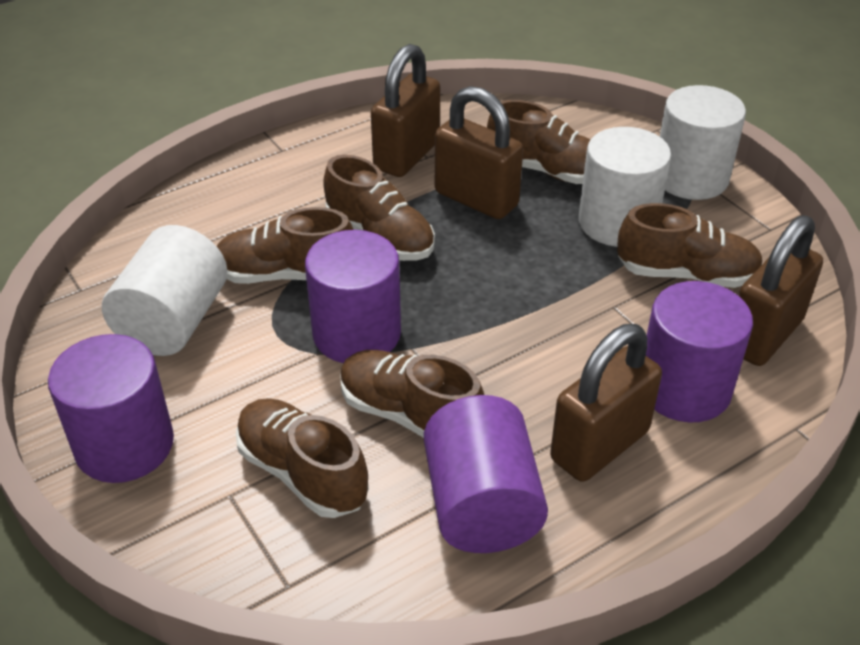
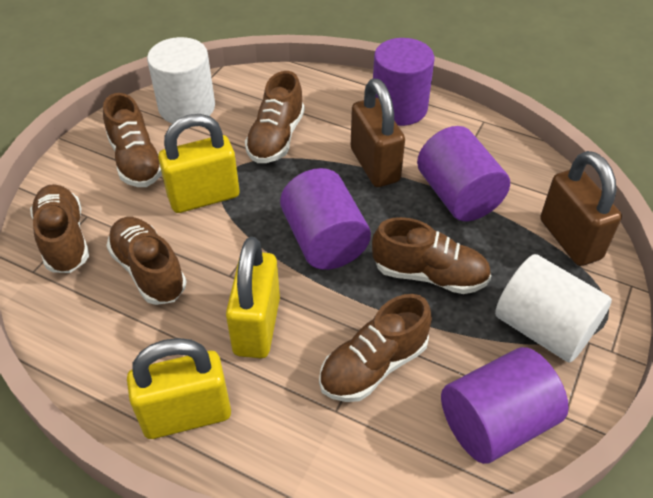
brown padlock: [371,44,440,177] [435,86,523,219] [550,324,662,482] [739,215,823,366] = 4 -> [351,79,405,187] [540,151,622,266] = 2
white cylinder: [102,225,227,356] [579,127,671,247] [660,85,746,200] = 3 -> [147,37,215,124] [495,254,612,363] = 2
yellow padlock: none = 0 -> [127,338,231,439] [158,114,239,213] [226,237,280,358] = 3

